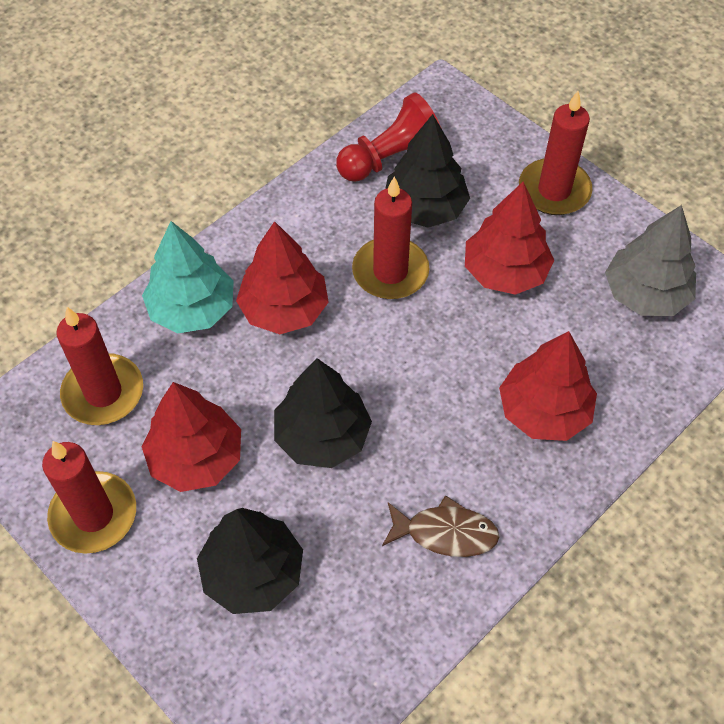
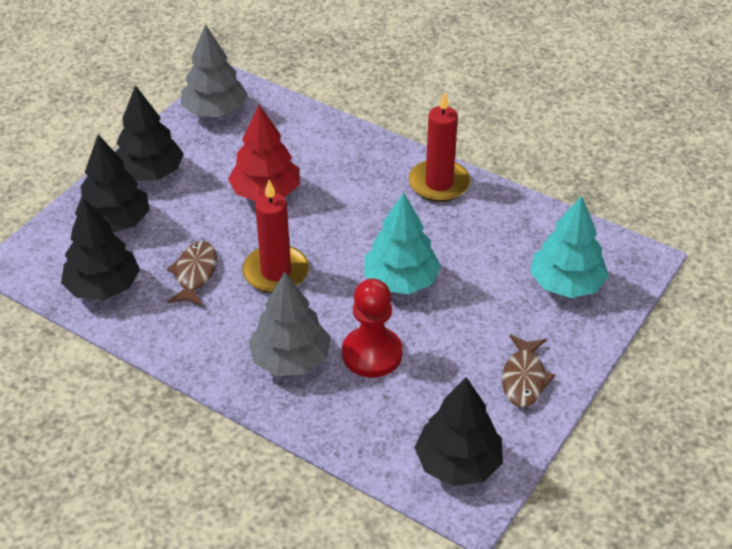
black tree: [197,508,303,614] [274,358,372,468] [385,114,470,228] = 3 -> [61,199,140,300] [75,134,150,233] [115,85,184,181] [414,377,503,486] = 4
brown fish: [382,495,499,557] = 1 -> [167,241,217,306] [502,334,555,407] = 2
grey tree: [605,205,696,316] = 1 -> [181,24,248,117] [248,272,331,376] = 2
red candle: [42,441,136,554] [56,307,143,425] [352,176,429,299] [519,91,593,215] = 4 -> [242,180,309,293] [409,91,471,202] = 2
red tree: [142,382,241,492] [236,221,329,334] [465,181,554,295] [499,331,597,441] = 4 -> [228,105,300,201] = 1
turquoise tree: [142,221,234,333] = 1 -> [364,192,441,294] [530,196,609,298] = 2

